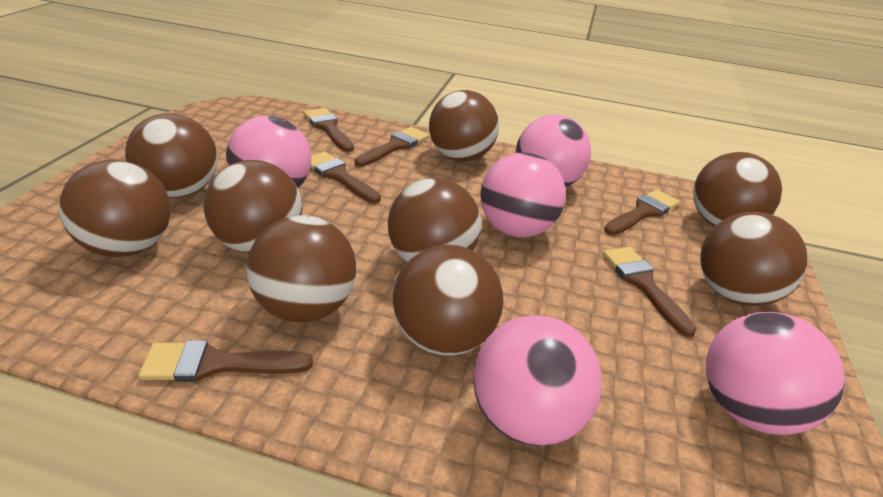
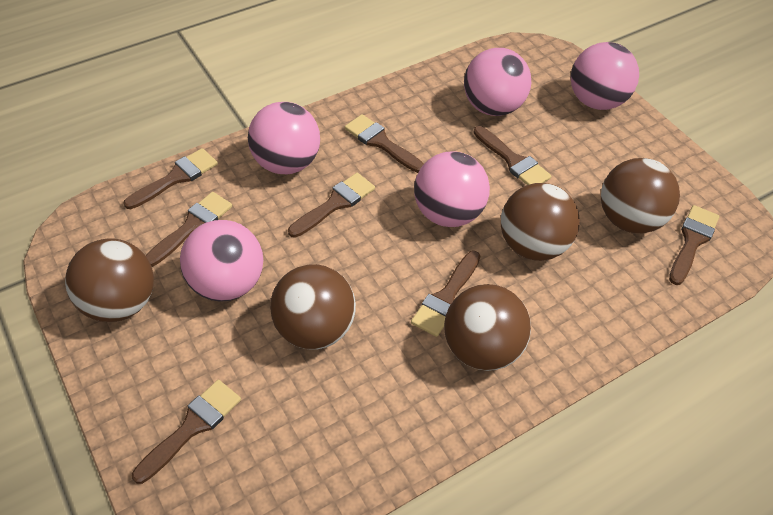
brown ball: [59,160,171,257] [125,113,218,198] [204,160,302,253] [246,215,356,322] [388,178,481,262] [393,244,504,356] [429,90,499,162] [693,152,782,226] [700,212,808,306] = 9 -> [65,238,154,322] [270,264,356,349] [444,284,531,371] [501,183,580,261] [601,158,680,233] = 5
brown brush: [138,340,313,382] [304,108,354,152] [310,152,381,203] [354,127,429,167] [603,247,697,337] [604,190,680,235] = 6 -> [123,148,218,209] [132,380,241,484] [146,192,232,267] [288,173,375,238] [345,114,424,173] [411,251,480,337] [473,126,552,185] [669,205,719,285] = 8

